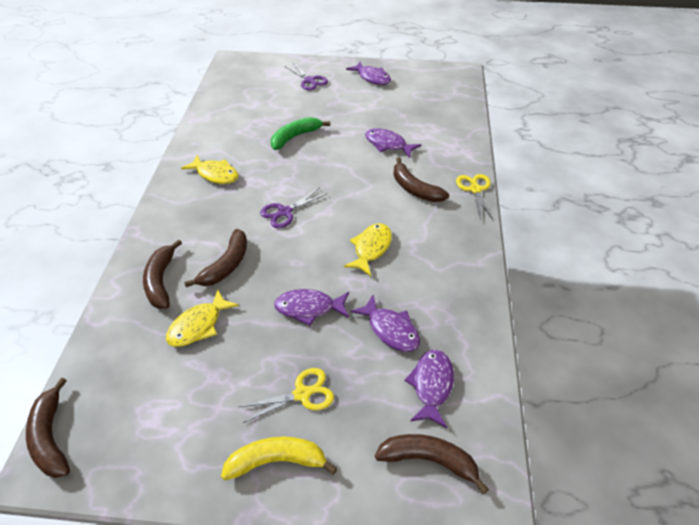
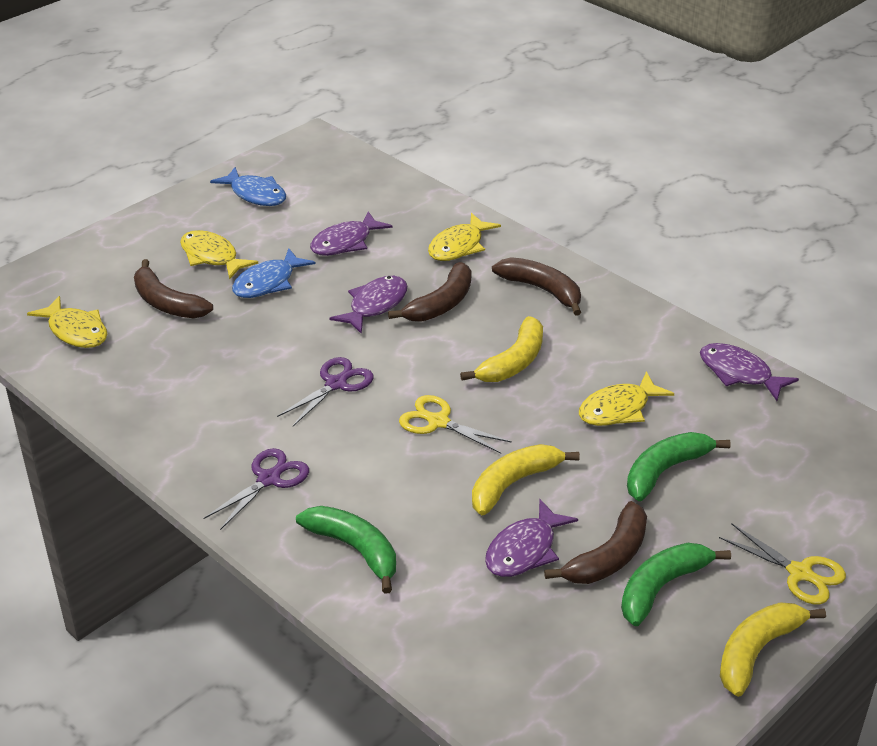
blue fish: none = 0 -> [210,167,286,206] [232,248,316,298] = 2
brown banana: [26,377,70,478] [143,239,182,309] [184,229,247,287] [375,434,489,494] [393,157,449,202] = 5 -> [134,259,213,319] [388,262,471,322] [492,257,581,316] [544,501,647,584] = 4
green banana: [271,117,330,150] = 1 -> [296,506,396,594] [621,543,731,626] [627,432,731,501] = 3
purple fish: [274,289,349,326] [346,61,391,85] [350,295,420,352] [365,128,421,158] [405,350,454,428] = 5 -> [310,211,392,256] [330,276,407,334] [485,499,578,577] [700,343,799,401] = 4
yellow banana: [221,436,337,480] = 1 -> [460,316,543,382] [472,444,580,515] [720,602,826,697] = 3
yellow fish: [166,289,239,347] [181,155,238,184] [344,223,392,276] = 3 -> [27,296,107,348] [180,230,258,280] [428,213,501,261] [579,371,674,426] = 4

